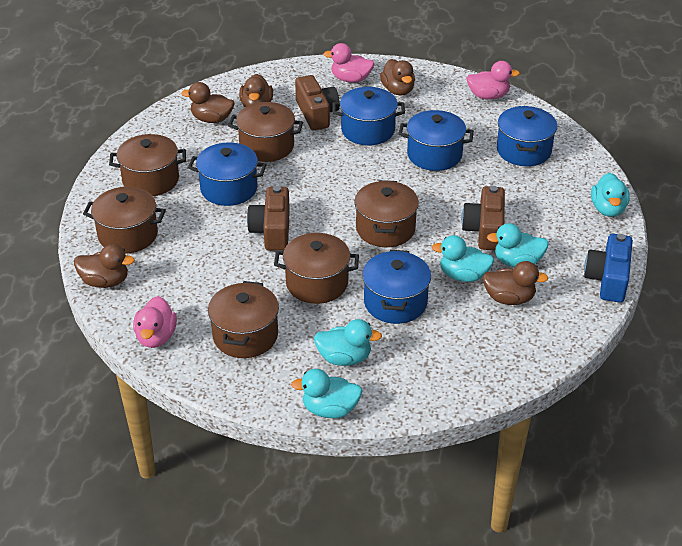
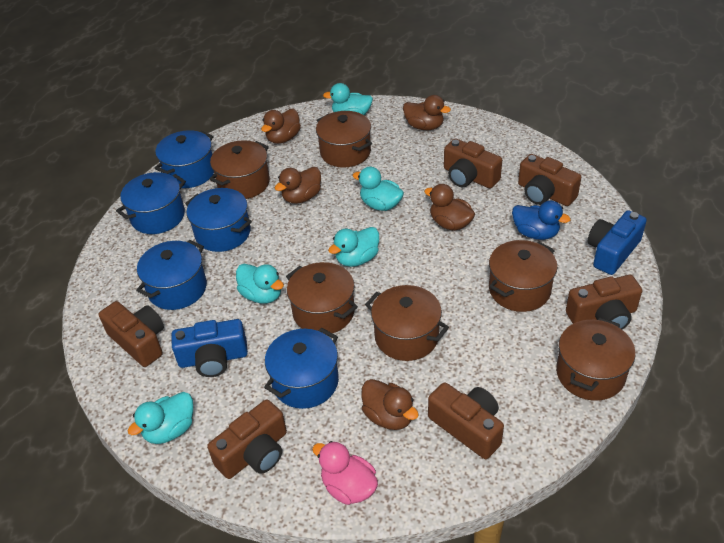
blue camera: [584,234,633,303] = 1 -> [172,319,248,377] [587,210,647,275] = 2
blue duck: none = 0 -> [512,201,571,240] = 1
brown camera: [247,186,290,251] [295,75,340,130] [461,186,505,250] = 3 -> [99,301,164,367] [207,399,287,479] [428,382,504,459] [444,139,502,188] [518,154,581,206] [566,275,642,329] = 6
pink duck: [133,296,177,348] [323,43,374,83] [466,61,520,100] = 3 -> [312,441,378,505] = 1

